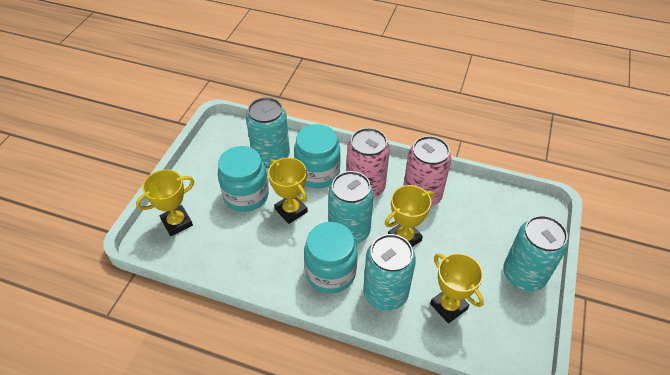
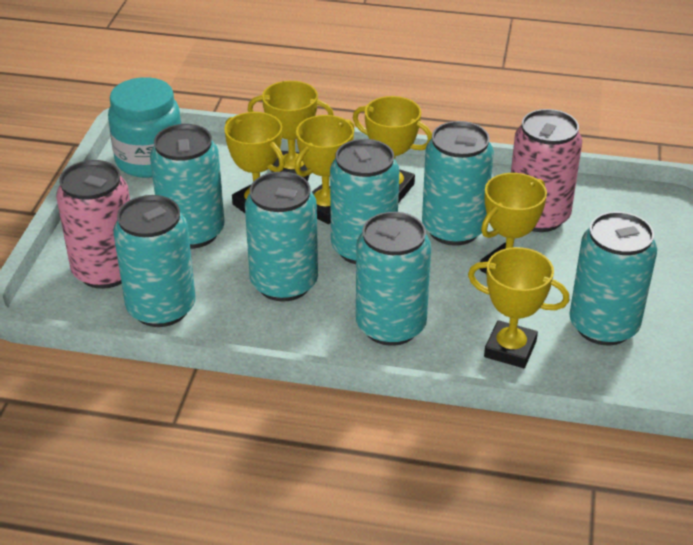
turquoise can: [246,97,290,168] [328,171,374,244] [363,234,416,311] [503,215,568,291] = 4 -> [113,195,195,327] [150,124,224,249] [245,172,318,301] [330,139,399,264] [356,212,431,346] [422,121,494,246] [569,212,657,345] = 7
turquoise jar: [218,146,269,212] [294,124,341,188] [304,222,357,293] = 3 -> [108,77,181,178] = 1
yellow trophy: [136,170,194,236] [268,158,308,224] [385,185,434,247] [430,253,484,324] = 4 -> [224,112,285,213] [248,81,334,181] [295,115,355,224] [353,96,432,203] [468,247,570,368] [480,173,547,274] = 6

